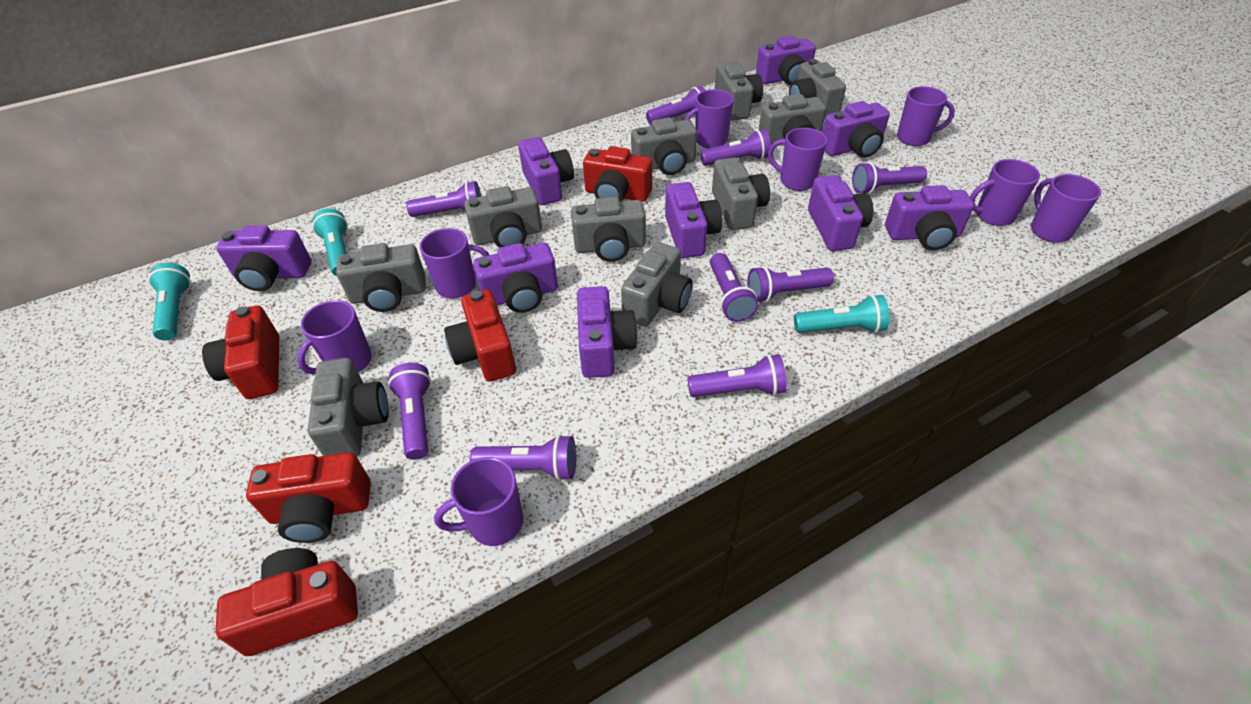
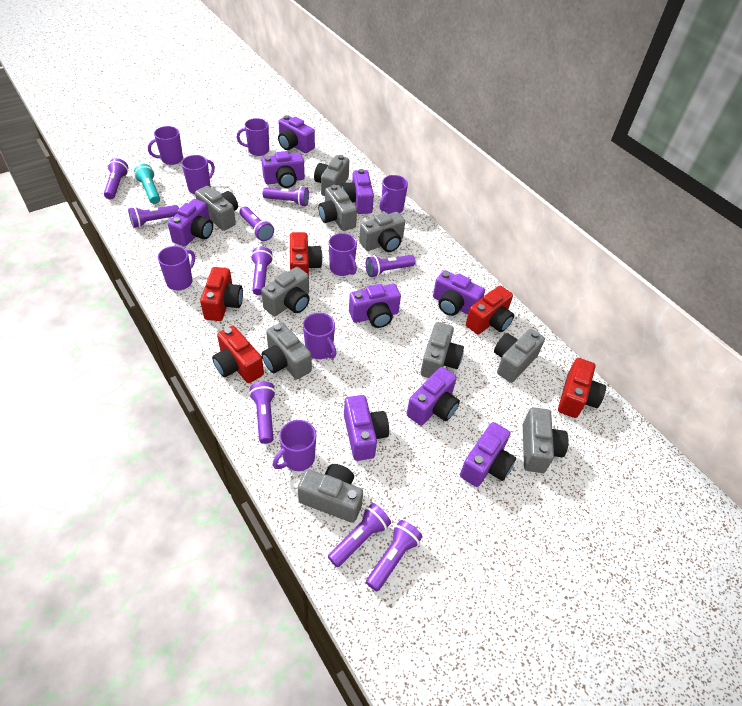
turquoise flashlight: [148,263,191,340] [312,208,348,276] [794,295,890,333] = 3 -> [134,164,160,204] = 1

